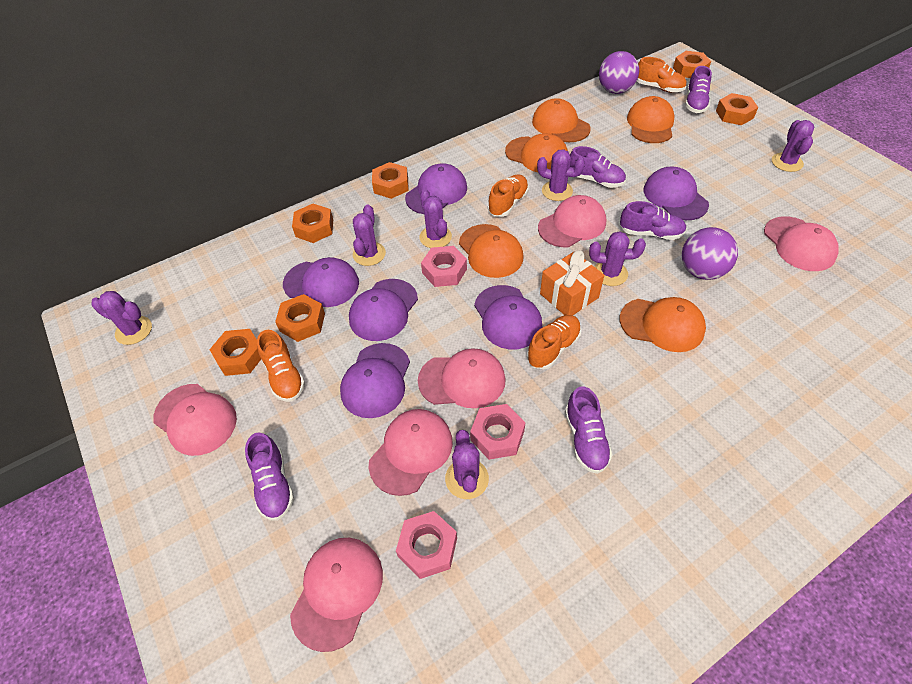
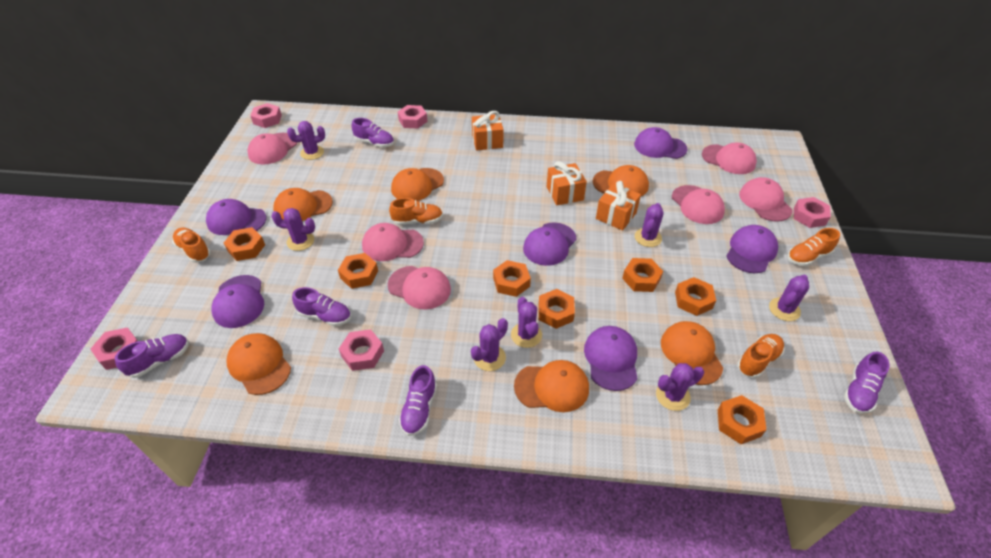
orange cap: [459,224,524,278] [505,133,568,172] [532,98,591,142] [620,297,706,352] [627,96,675,143] = 5 -> [227,333,291,395] [273,188,333,221] [391,168,444,201] [514,360,589,412] [593,165,649,196] [661,321,723,385] = 6
orange gift: [540,250,604,316] = 1 -> [472,111,504,151] [547,161,587,205] [596,181,641,231] = 3
orange nut: [209,329,261,376] [275,294,325,342] [292,204,333,243] [372,162,409,199] [673,51,711,78] [716,93,758,125] = 6 -> [224,227,265,261] [338,253,378,289] [493,260,531,297] [538,289,575,329] [622,258,663,292] [675,277,716,316] [718,395,767,444] = 7
pink nut: [396,511,457,579] [421,246,467,287] [470,404,526,460] = 3 -> [90,327,138,370] [250,103,282,128] [339,329,384,371] [398,105,428,129] [794,197,831,228] = 5
purple ball: [599,51,639,94] [682,227,738,280] = 2 -> none = 0

